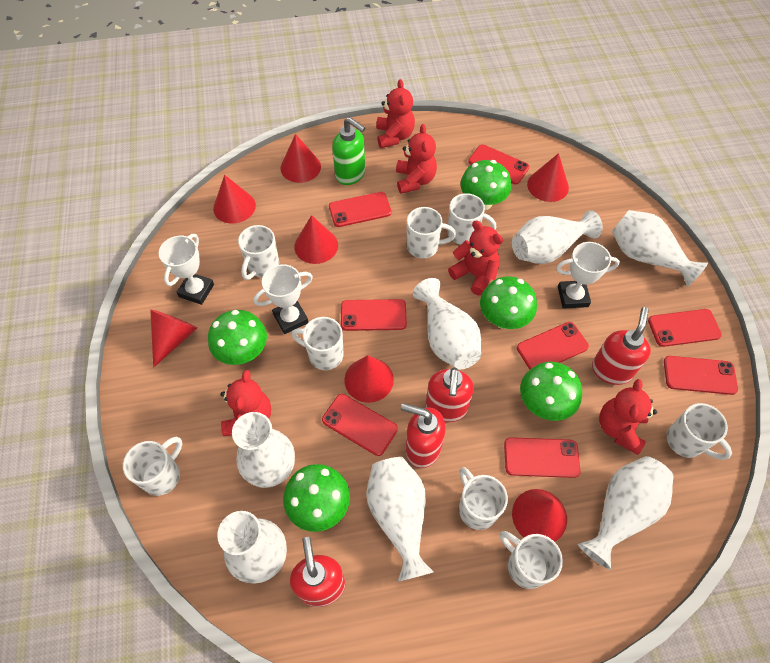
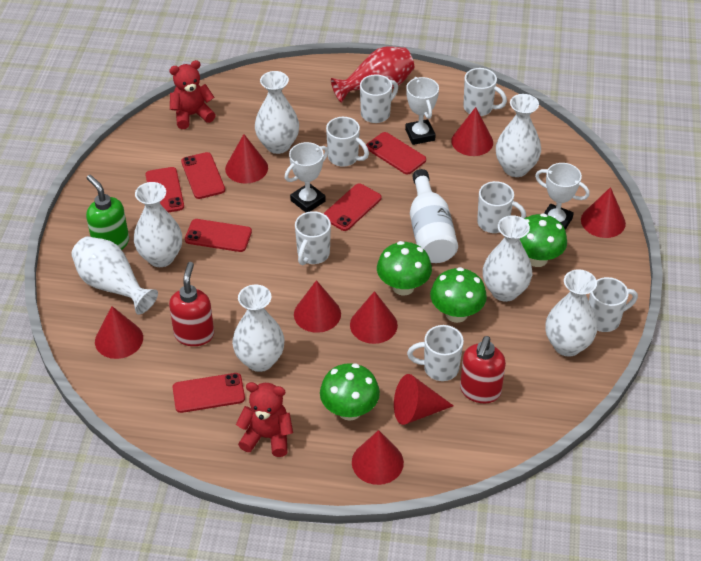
green mushroom: [208,310,267,365] [283,464,350,532] [460,160,511,210] [480,276,537,329] [520,362,582,421] = 5 -> [320,363,380,421] [377,241,432,296] [430,267,487,323] [520,213,567,267] = 4
red cone: [150,309,197,368] [213,175,256,224] [280,134,321,183] [294,215,338,264] [344,355,394,403] [512,489,567,542] [527,153,569,202] = 7 -> [95,306,143,359] [225,134,268,184] [294,280,341,333] [350,291,398,344] [352,430,404,485] [394,374,454,425] [451,107,493,156] [581,187,626,238] = 8
red phone: [322,394,398,456] [329,192,392,227] [341,299,407,331] [468,144,529,184] [504,437,581,478] [517,322,589,370] [648,309,722,347] [664,356,738,395] = 8 -> [145,167,184,213] [173,373,245,413] [181,152,225,199] [185,219,252,252] [323,183,381,231] [366,132,426,174] = 6
red soap dispenser: [290,537,345,607] [401,403,446,468] [426,367,474,422] [592,307,651,385] = 4 -> [169,262,214,346] [460,336,506,403] = 2
red teddy bear: [220,370,271,436] [376,79,415,148] [396,124,437,194] [448,220,503,296] [599,379,657,455] = 5 -> [169,60,216,129] [236,382,293,457] = 2
red vase: none = 0 -> [331,47,414,103] = 1
white bottle: none = 0 -> [410,169,458,263] = 1
white mug: [123,437,182,496] [238,225,279,280] [291,317,343,370] [407,207,456,258] [447,193,496,244] [459,467,508,530] [500,531,563,589] [667,403,732,460] = 8 -> [295,211,331,265] [326,117,369,167] [360,74,398,123] [407,325,464,381] [463,68,507,116] [477,181,526,233] [589,277,638,332] = 7

